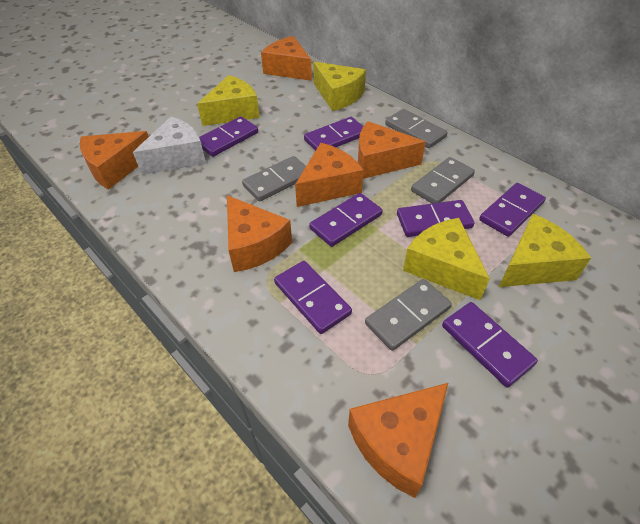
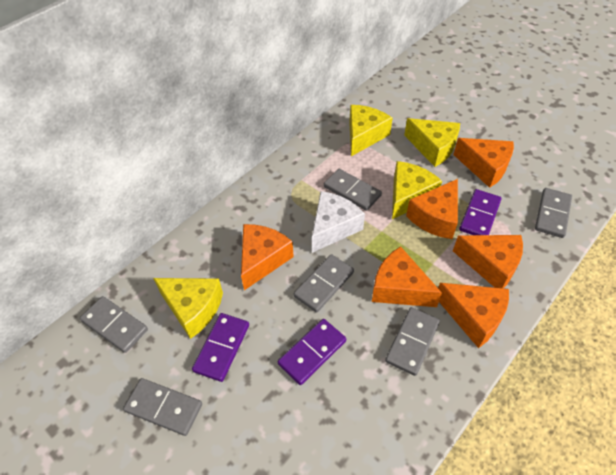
grey domino: [242,156,306,202] [365,279,452,351] [385,109,448,148] [411,157,475,204] = 4 -> [80,296,148,353] [123,378,202,436] [294,254,354,313] [324,169,382,211] [385,307,440,376] [535,188,572,238] = 6
purple domino: [199,116,258,157] [274,261,352,334] [304,117,363,151] [309,193,383,247] [397,200,474,237] [442,302,538,388] [479,183,546,237] = 7 -> [192,313,249,382] [278,319,346,385] [459,189,501,235] = 3

